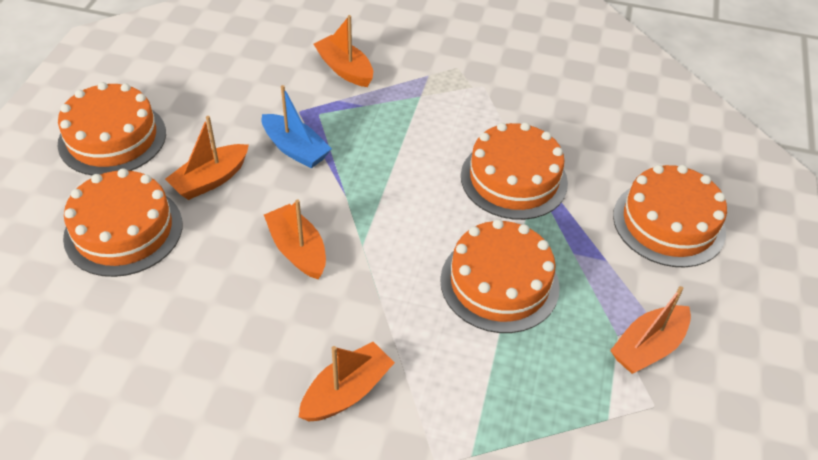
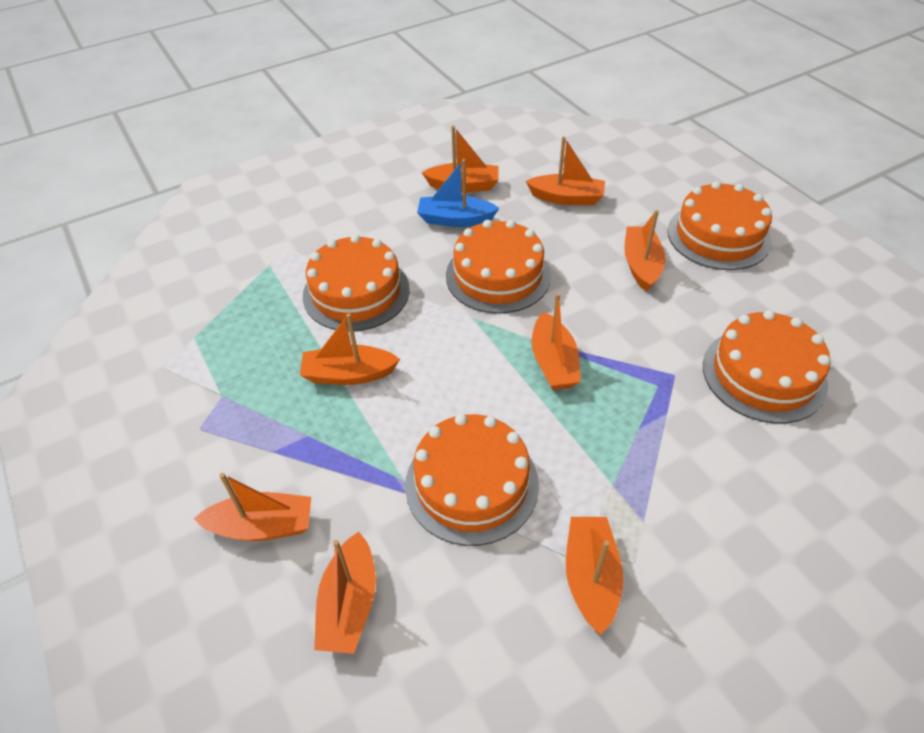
orange boat: [165,116,249,200] [264,199,326,279] [299,342,395,421] [314,15,373,87] [610,286,691,374] = 5 -> [193,473,311,541] [300,313,400,385] [314,532,376,654] [422,125,499,192] [526,136,605,205] [532,293,581,390] [566,517,623,635] [624,210,665,292] = 8

